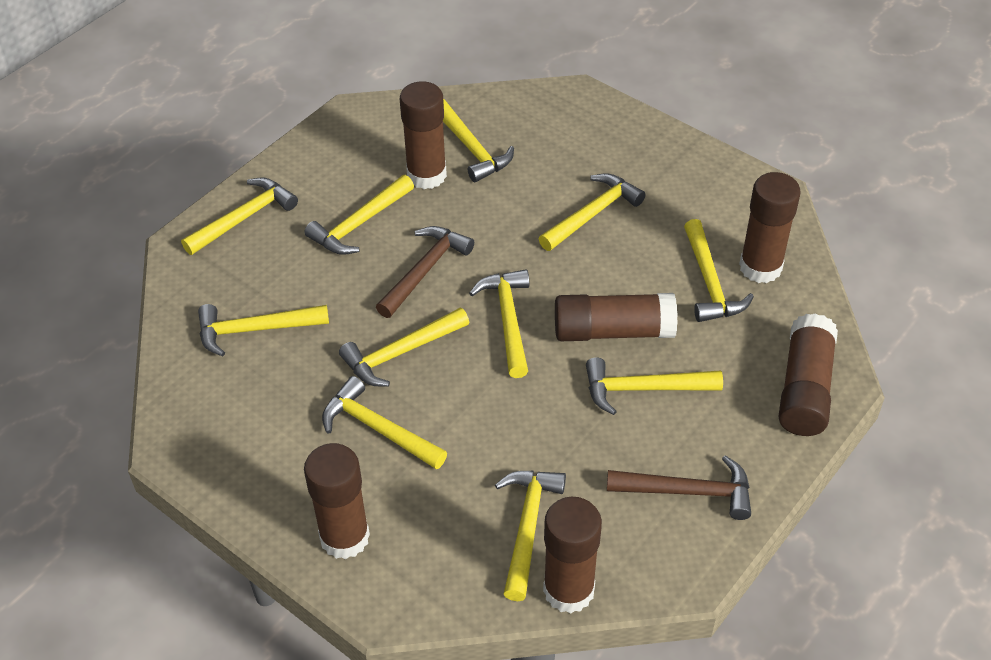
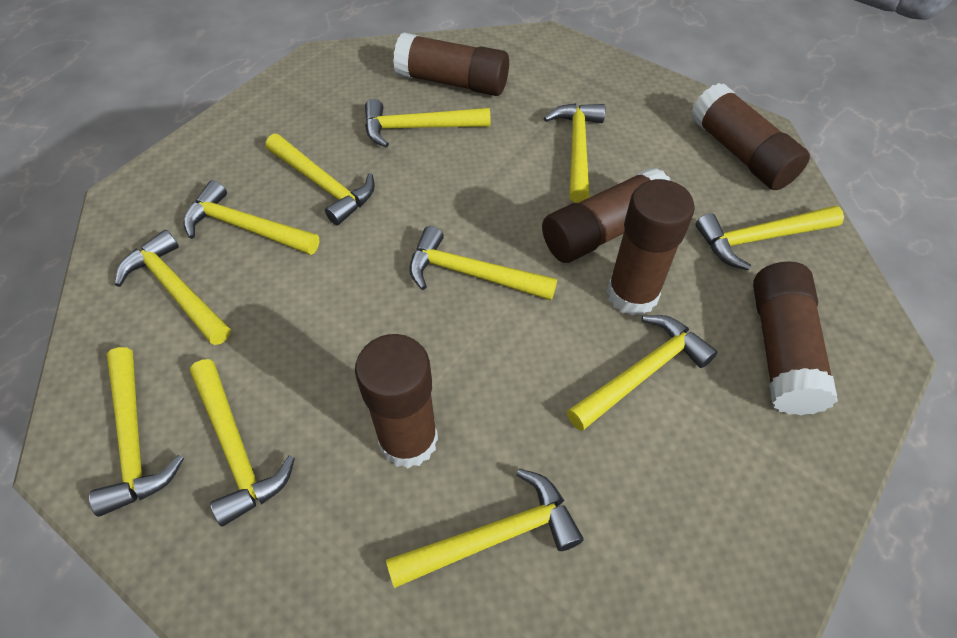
brown hammer: [376,226,474,318] [607,455,751,520] = 2 -> none = 0

